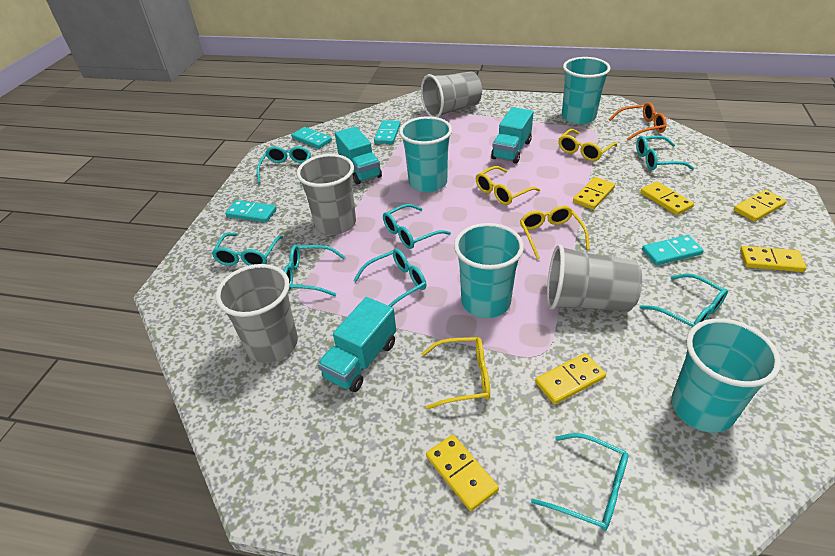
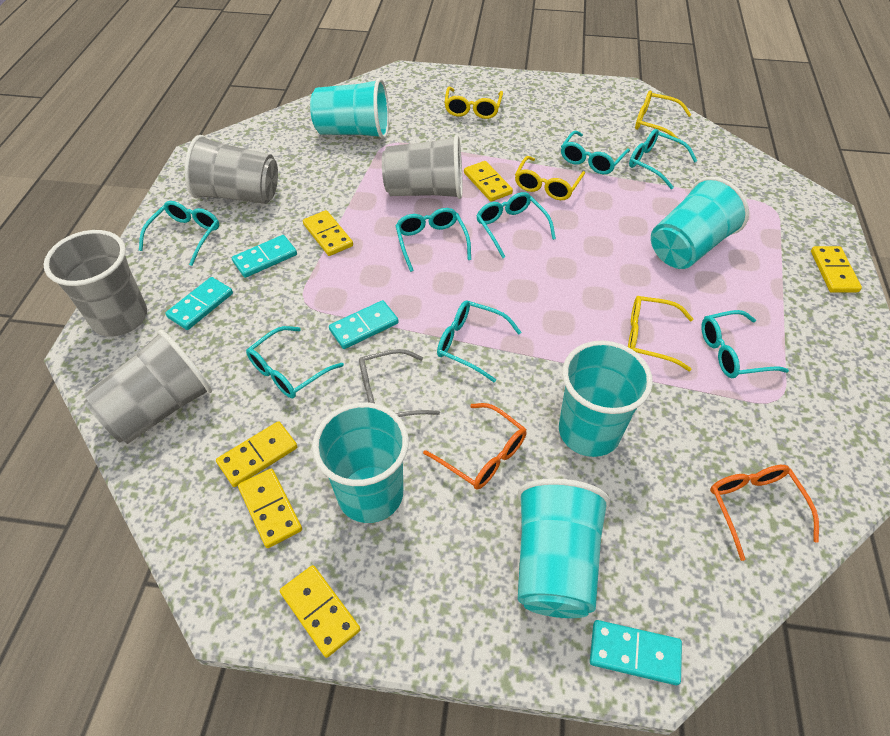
grey glasses: none = 0 -> [359,349,440,417] = 1
orange glasses: [609,102,667,140] = 1 -> [423,403,526,489] [710,465,819,561] = 2
turquoise cup: [399,116,452,192] [454,223,524,318] [562,57,610,124] [671,319,781,433] = 4 -> [310,78,389,139] [312,402,409,523] [518,478,610,618] [559,341,653,457] [651,176,749,269] = 5
turquoise truck: [318,297,396,392] [335,126,382,185] [491,107,534,164] = 3 -> none = 0

